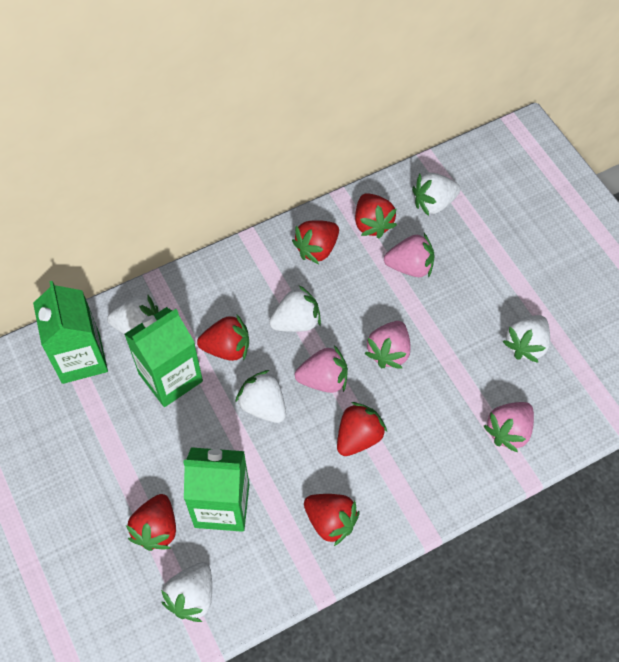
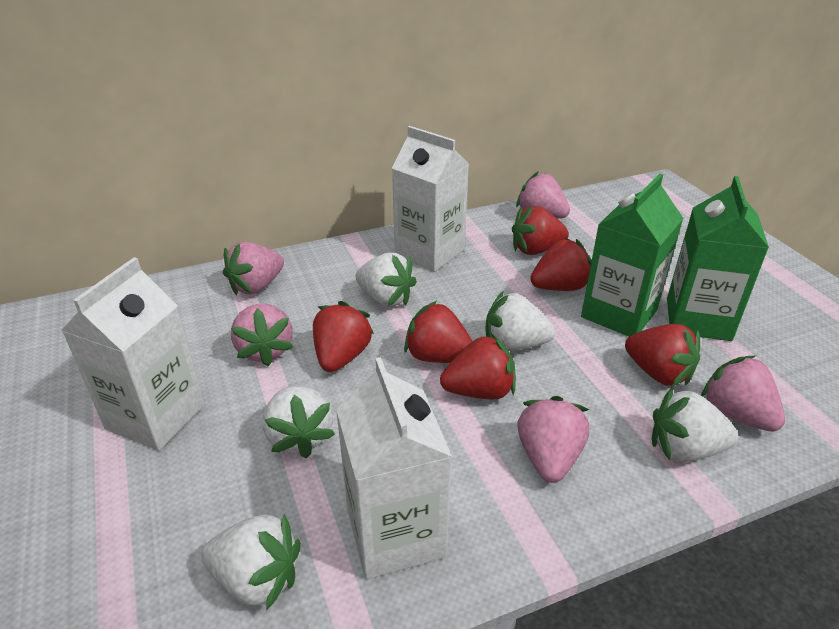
green carton: [33,281,108,384] [124,307,203,407] [183,447,249,532] = 3 -> [581,174,684,337] [667,176,769,341] = 2
pink strawberry: [295,345,348,393] [365,321,410,369] [384,233,435,277] [484,402,534,453] = 4 -> [223,241,284,295] [231,304,293,366] [516,171,570,219] [517,396,589,483] [701,356,785,432] = 5
white carton: none = 0 -> [61,257,205,451] [336,357,452,579] [392,126,469,271] = 3
white strawberry: [107,295,158,334] [161,562,212,622] [236,370,286,423] [269,285,321,332] [412,172,461,216] [502,315,550,363] = 6 -> [201,514,301,611] [262,385,335,458] [356,253,417,307] [485,291,555,351] [652,388,738,462] = 5

